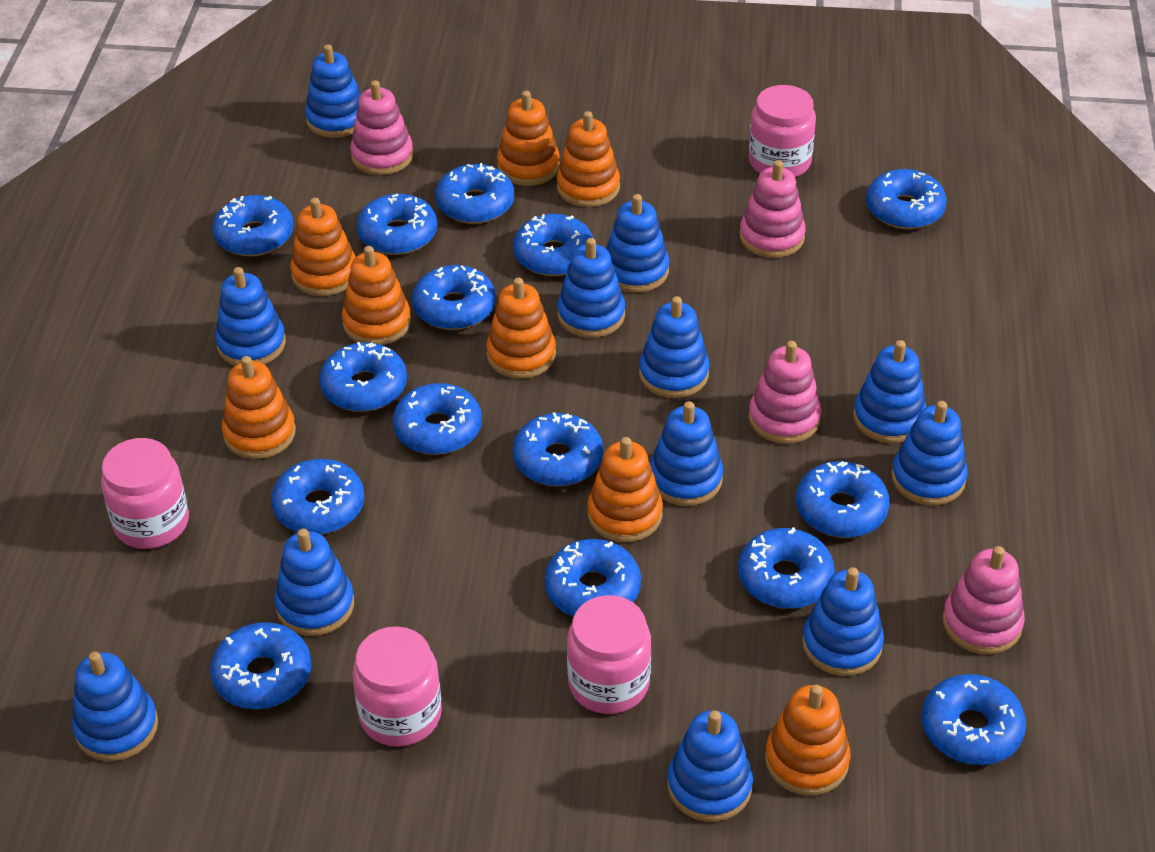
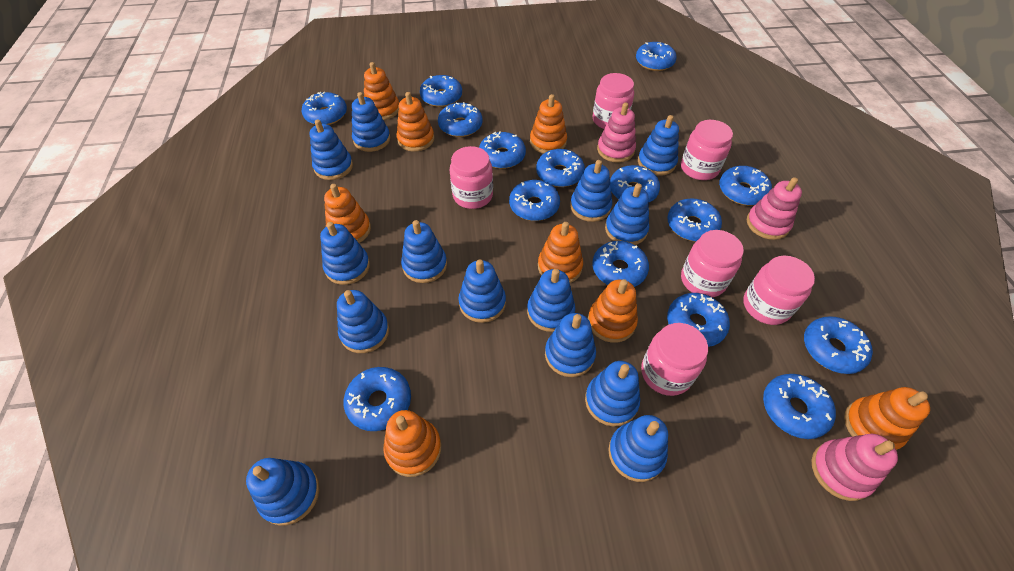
blue stacking toy: [72,651,158,761] [215,267,286,366] [274,528,354,636] [305,44,361,138] [557,238,625,338] [606,194,669,292] [639,296,709,398] [650,401,723,506] [668,710,753,822] [802,567,884,676] [853,340,926,443] [891,401,968,505] = 12 -> [246,458,320,526] [310,119,353,180] [320,222,370,285] [337,290,389,353] [352,92,390,152] [401,220,447,283] [458,259,506,323] [527,269,575,332] [545,313,596,377] [570,160,612,222] [585,361,640,427] [605,183,649,245] [608,415,668,482] [638,115,679,176] = 14
pink jar: [101,438,189,549] [352,626,442,747] [567,595,651,714] [749,85,816,177] = 4 -> [450,146,493,209] [592,73,634,129] [641,323,708,396] [681,120,733,180] [681,230,744,297] [743,255,815,325] = 6
pink stacking toy: [350,80,413,175] [740,160,806,258] [749,341,822,444] [942,546,1025,654] = 4 -> [597,102,636,163] [747,177,802,240] [811,434,898,501] = 3

